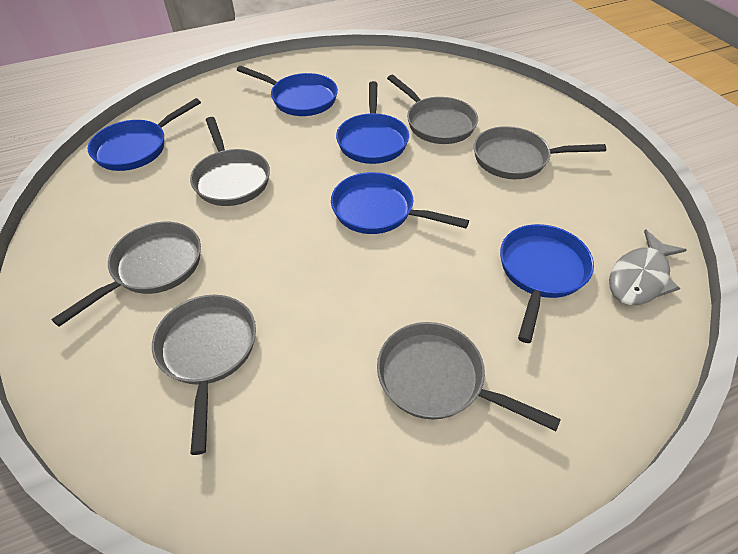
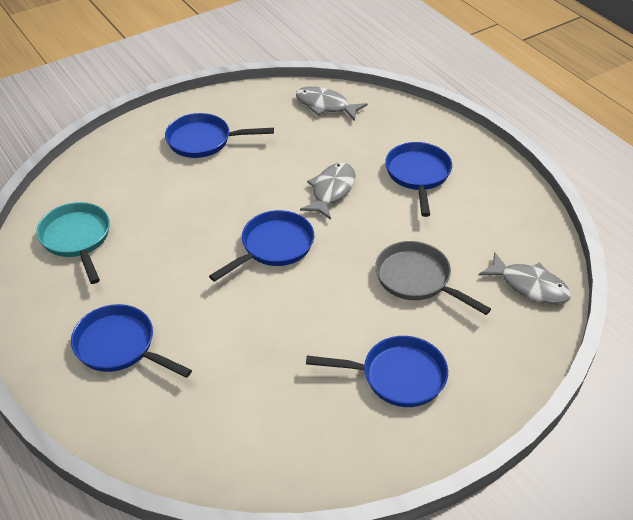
grey fish: [609,229,687,305] = 1 -> [296,86,368,121] [300,163,356,220] [479,252,571,304] = 3
grey pan: [51,222,201,327] [152,295,256,455] [190,117,270,206] [377,322,561,431] [387,75,478,144] [474,126,606,179] = 6 -> [375,241,491,315] = 1
turquoise pan: none = 0 -> [36,202,110,284] = 1

